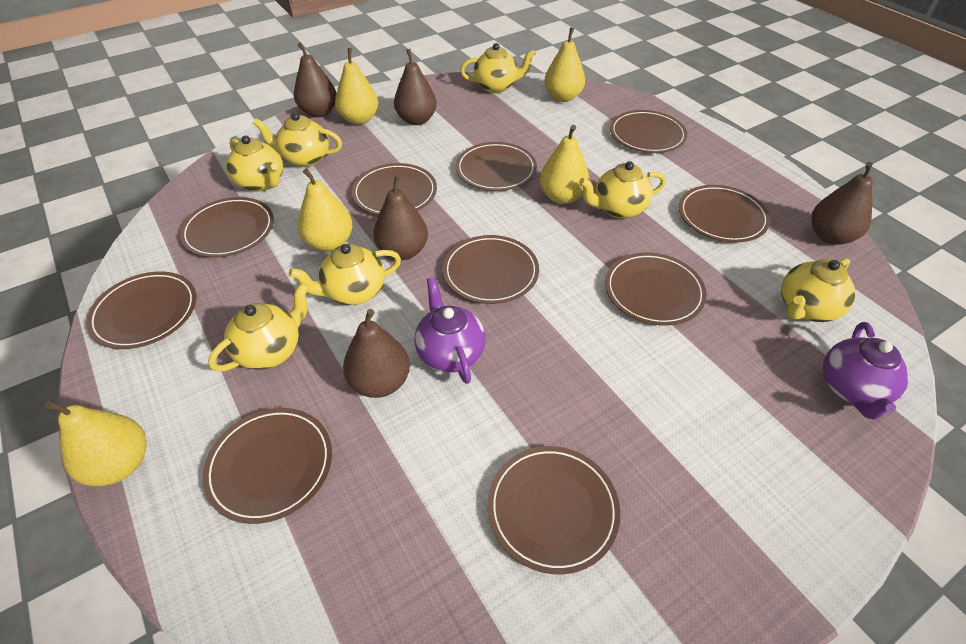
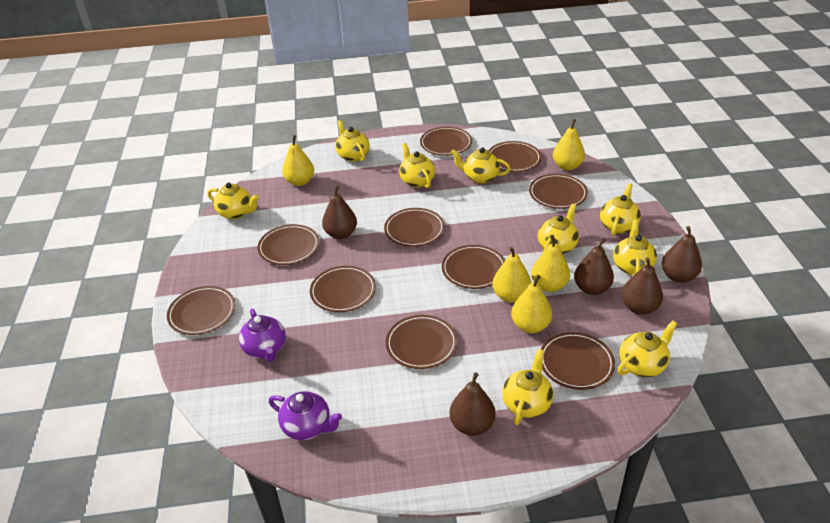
yellow teapot: [208,283,309,371] [226,136,283,192] [253,112,342,167] [289,244,401,305] [460,43,536,93] [579,161,666,219] [781,258,856,322] = 7 -> [208,183,259,219] [335,120,370,162] [399,143,435,188] [451,147,510,184] [502,349,553,425] [538,204,579,254] [600,183,641,236] [613,220,657,276] [617,321,677,377] = 9

